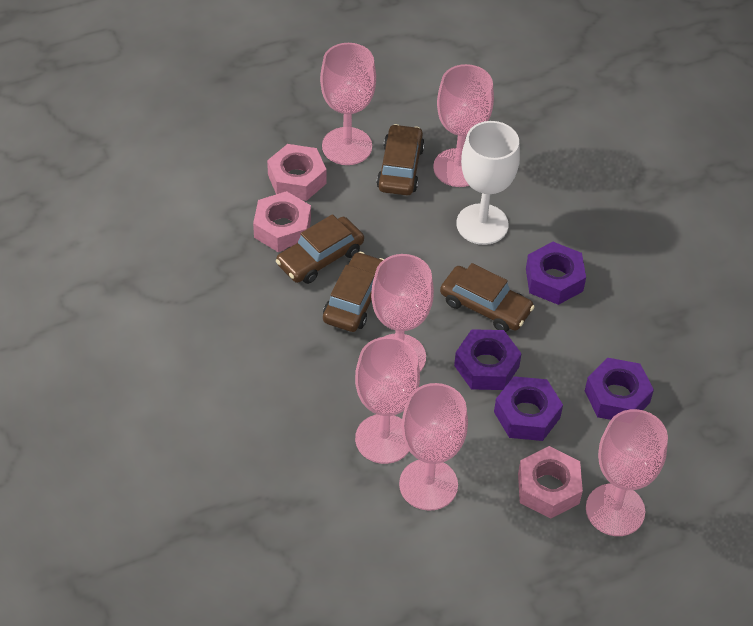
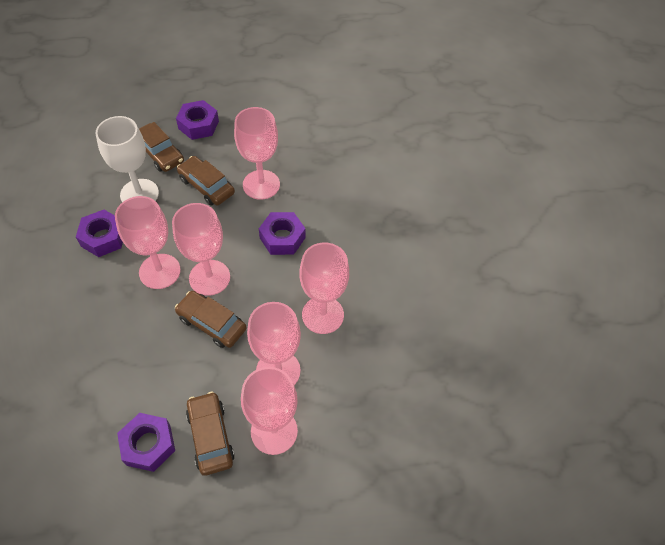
pink nut: [253,191,311,252] [267,144,326,201] [518,446,583,519] = 3 -> none = 0

